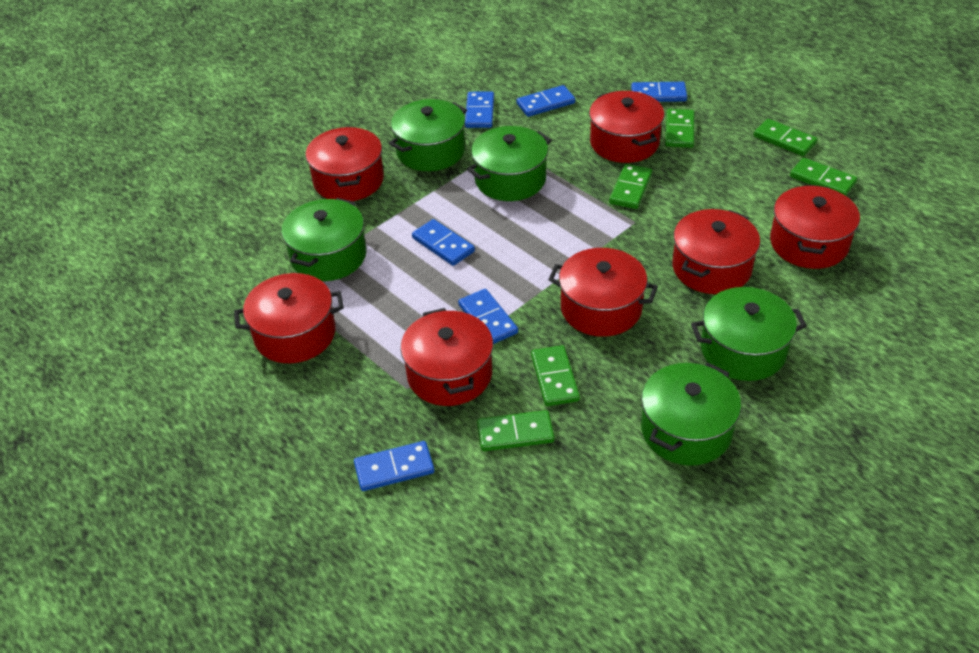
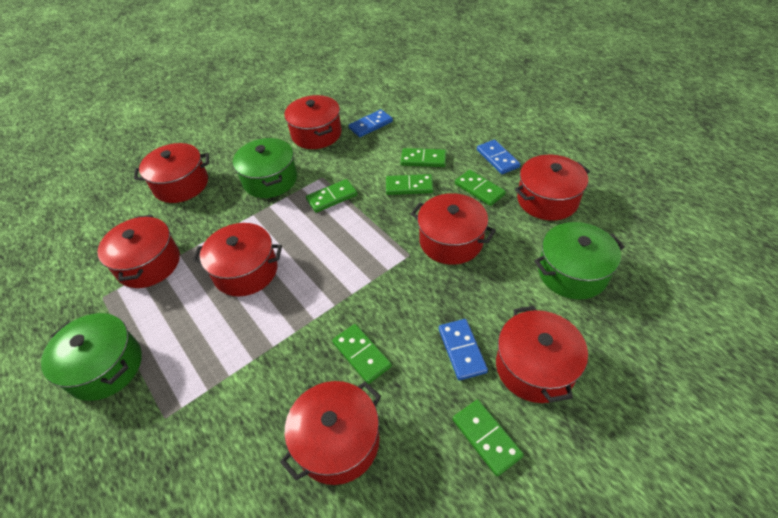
blue domino: [354,441,435,491] [412,219,475,266] [458,289,518,344] [465,91,494,128] [516,85,575,117] [631,82,687,102] = 6 -> [348,109,393,137] [439,319,488,380] [477,140,520,174] = 3
green pot: [281,198,366,281] [389,99,467,171] [467,126,552,201] [641,362,741,466] [691,287,807,381] = 5 -> [41,313,142,401] [233,138,297,198] [534,222,625,300] = 3
red pot: [234,273,344,363] [306,127,384,201] [400,308,493,406] [548,248,658,337] [589,91,664,163] [672,209,760,294] [770,184,860,269] = 7 -> [97,215,180,288] [134,143,209,203] [193,223,282,297] [280,381,381,485] [284,95,342,149] [411,193,496,265] [496,306,588,403] [515,155,590,221] = 8

